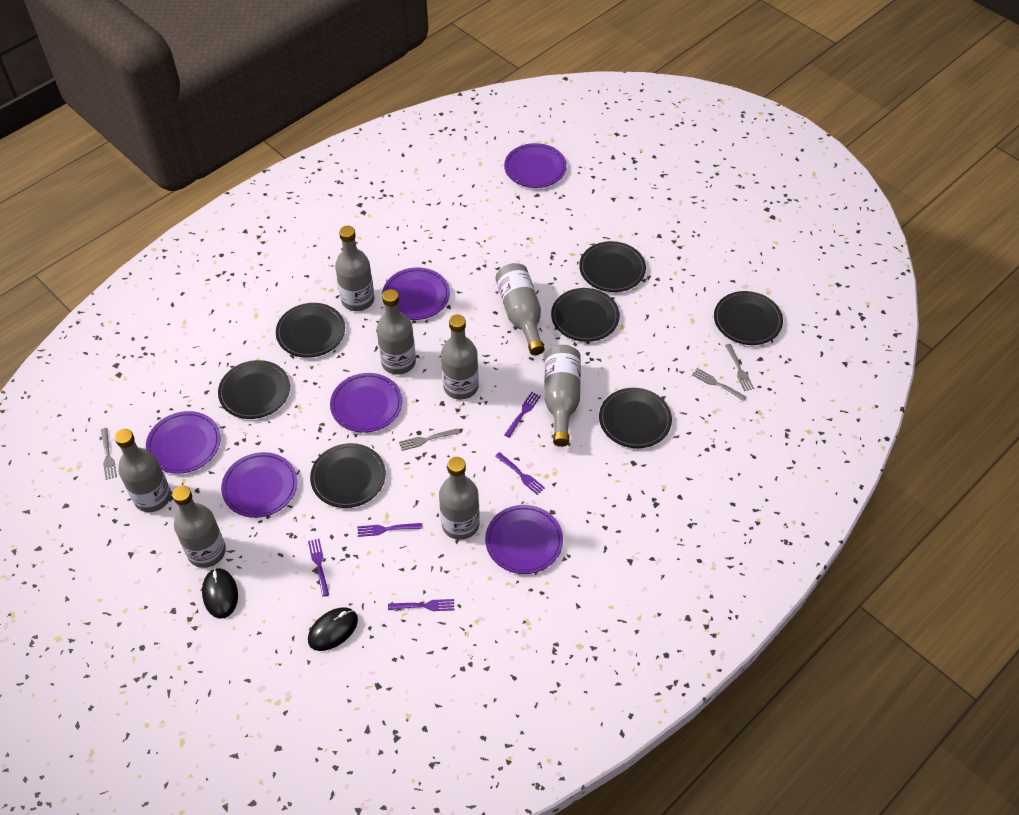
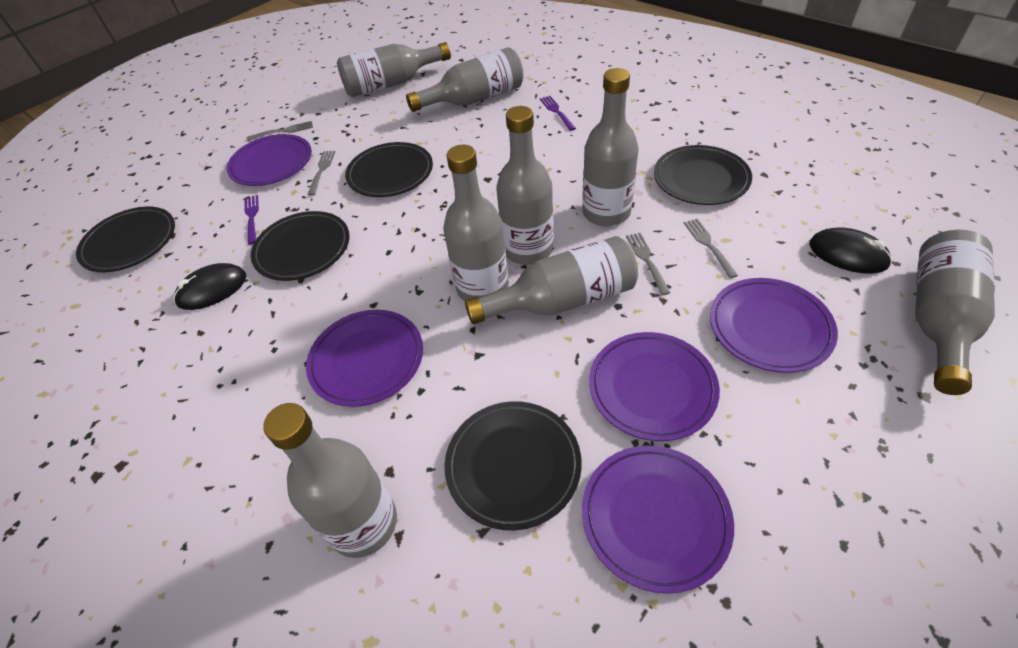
black plate: [218,360,290,419] [276,303,345,358] [310,443,386,508] [551,288,620,342] [579,241,646,292] [599,388,672,448] [714,291,783,345] = 7 -> [76,207,175,272] [251,211,350,281] [345,142,433,197] [444,401,582,530] [654,145,752,205] = 5
purple fork: [308,539,329,597] [358,523,421,537] [388,599,454,611] [495,452,545,495] [504,392,541,438] = 5 -> [244,195,259,245] [540,96,576,131] = 2
purple plate: [146,411,220,474] [221,452,297,518] [330,373,402,433] [382,267,450,320] [485,505,563,574] [504,143,567,188] = 6 -> [227,134,312,186] [306,310,423,407] [582,446,734,594] [589,332,720,441] [710,278,838,373] = 5

